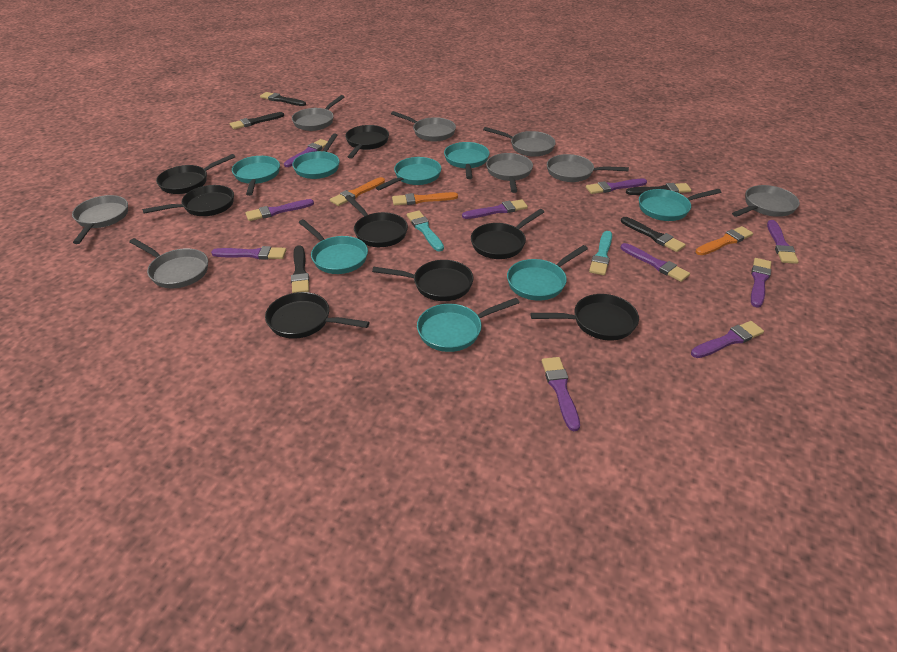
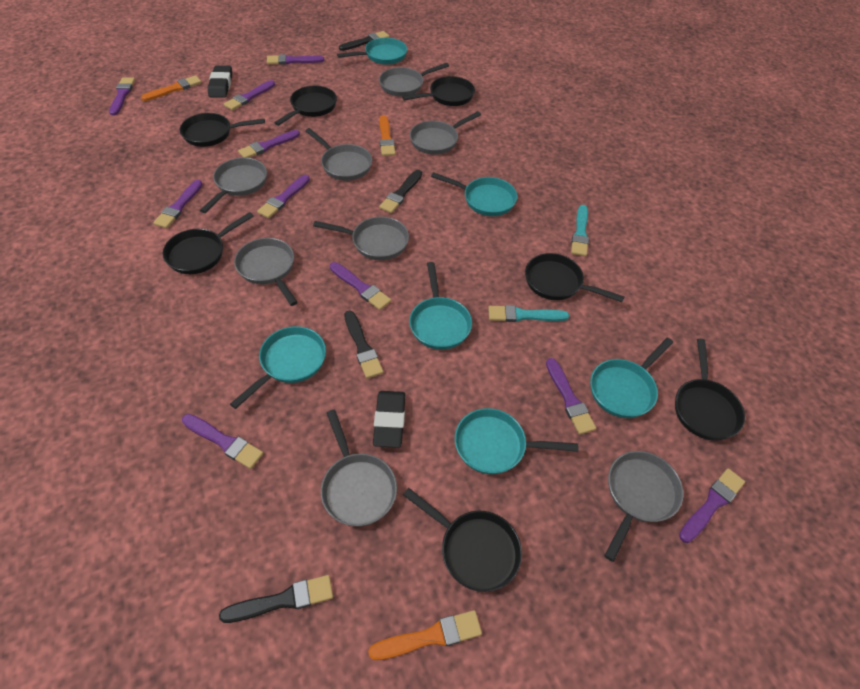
black brush: [230,112,284,129] [260,92,306,106] [291,245,309,293] [621,217,686,252] [626,183,691,195] = 5 -> [219,575,333,623] [339,31,389,51] [344,310,383,378] [379,170,422,213] = 4
black eraser: none = 0 -> [208,65,232,98] [373,391,406,448] = 2
black pan: [142,185,234,216] [156,154,235,194] [265,292,370,339] [345,125,389,159] [345,195,408,247] [372,260,473,301] [471,209,544,259] [530,294,639,340] = 8 -> [162,212,254,274] [180,113,265,147] [274,86,337,126] [402,76,475,106] [403,488,522,592] [525,253,624,302] [675,339,745,441] = 7
turquoise pan: [232,156,280,196] [292,133,340,179] [299,219,368,274] [376,157,442,190] [417,298,519,352] [444,142,490,179] [507,245,588,301] [639,189,721,221] = 8 -> [230,326,326,409] [337,38,407,65] [409,262,472,350] [431,172,517,216] [455,408,578,474] [590,338,673,418] = 6

